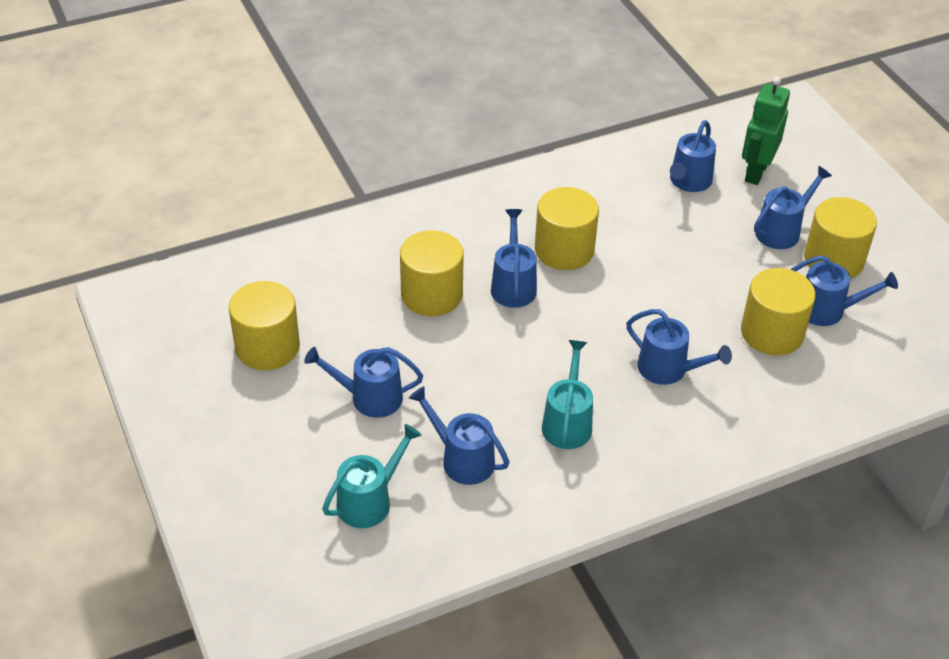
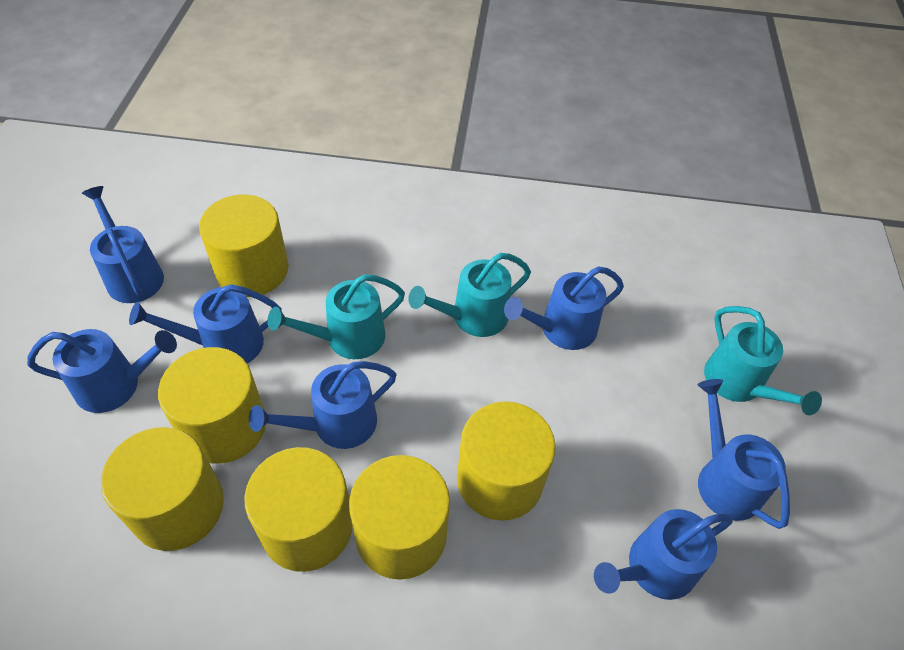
green robot: [742,76,790,185] = 1 -> none = 0
turquoise watering can: [322,424,421,528] [542,340,593,449] = 2 -> [267,274,405,359] [408,253,531,337] [704,306,822,415] = 3
yellow cylinder: [229,281,300,370] [400,230,464,316] [535,187,599,270] [741,268,816,356] [804,197,877,279] = 5 -> [101,427,224,551] [158,347,266,464] [199,195,289,297] [244,447,353,572] [349,455,450,580] [457,401,556,521] = 6

